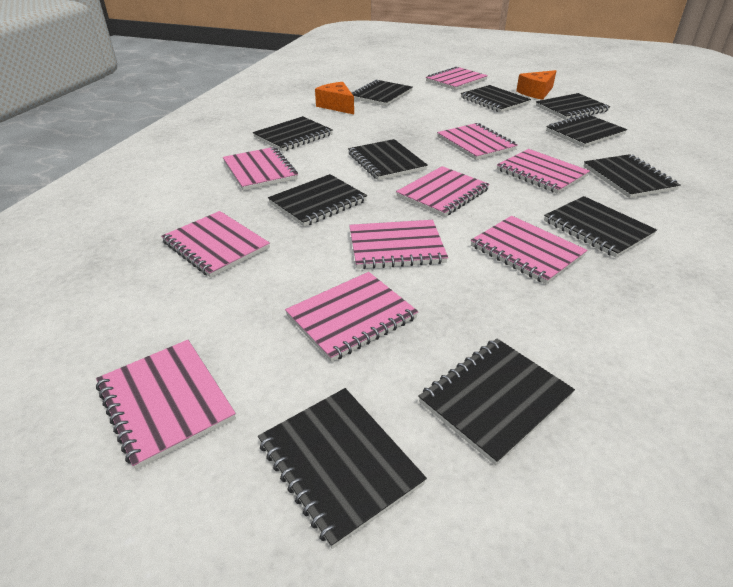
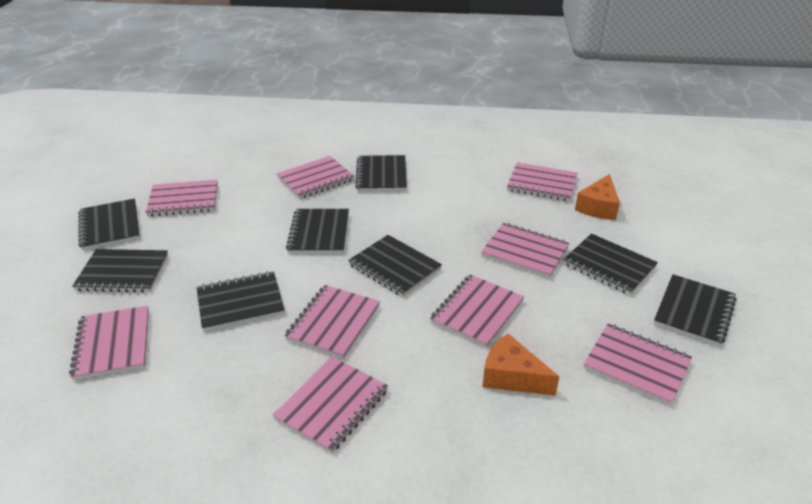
black notebook: [253,116,333,152] [258,388,427,549] [268,174,367,227] [348,139,428,181] [352,80,413,106] [418,339,575,465] [461,85,531,113] [536,93,610,120] [544,196,657,258] [546,114,627,147] [584,154,680,198] = 11 -> [72,249,168,293] [78,198,140,251] [197,271,284,331] [286,209,349,254] [348,235,442,297] [355,155,407,192] [563,233,658,295] [654,274,737,347] = 8
pink notebook: [96,340,236,470] [161,211,270,278] [223,147,298,191] [285,272,418,362] [349,220,448,269] [396,166,490,217] [426,66,488,90] [437,123,518,160] [471,216,587,285] [497,149,590,194] = 10 -> [69,306,149,380] [145,180,218,217] [273,357,388,453] [277,156,355,199] [284,285,380,358] [430,275,524,347] [481,223,569,278] [507,163,578,202] [584,324,692,406] = 9

